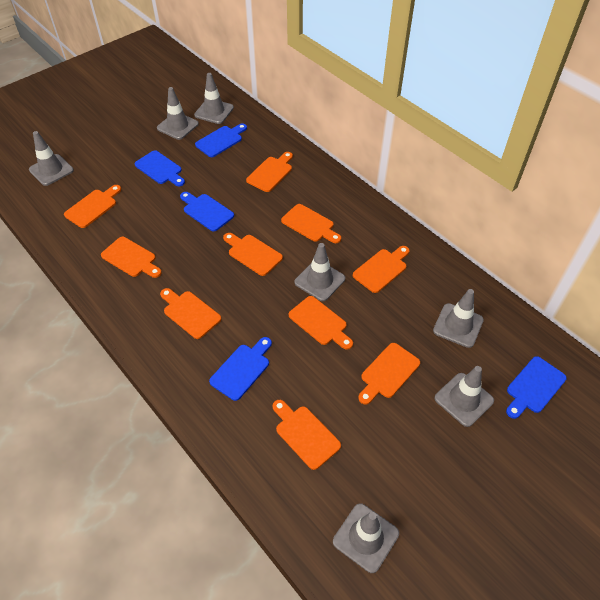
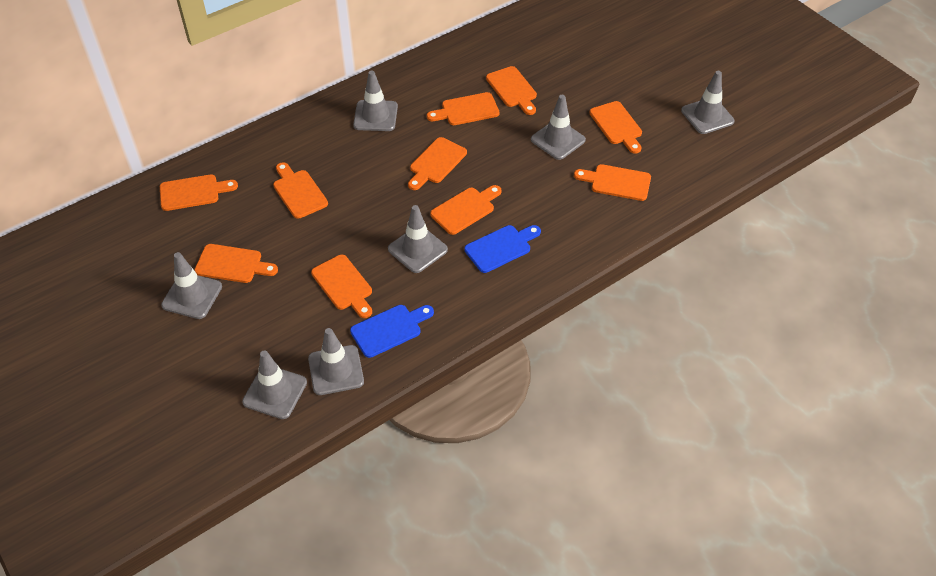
blue cutting board: [134,150,185,186] [180,192,234,231] [195,123,247,157] [209,337,272,401] [506,356,567,419] = 5 -> [350,305,434,358] [464,225,541,273] = 2

